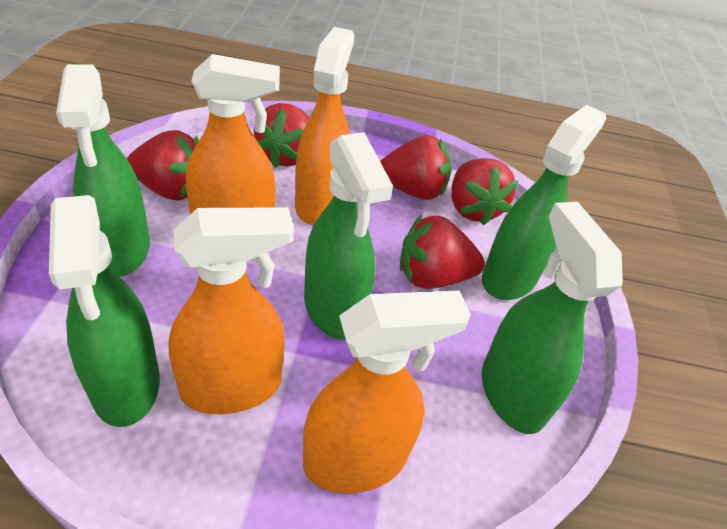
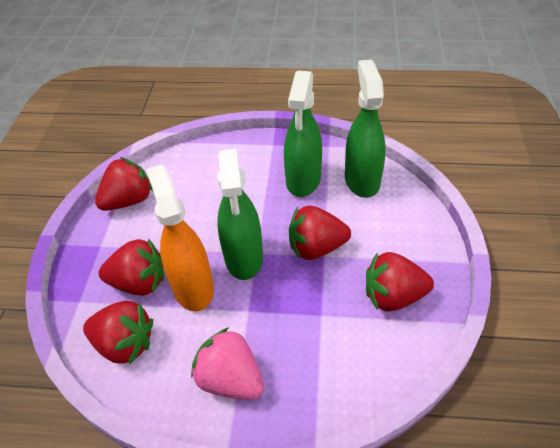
green spray bottle: [49,195,160,427] [56,64,150,277] [304,132,393,340] [482,105,606,300] [482,202,623,434] = 5 -> [217,149,263,280] [284,70,322,197] [345,60,386,198] = 3
orange spray bottle: [168,207,294,414] [186,54,280,214] [295,27,355,225] [303,290,471,493] = 4 -> [147,165,214,312] = 1
pink strawberry: none = 0 -> [191,327,264,400] = 1

